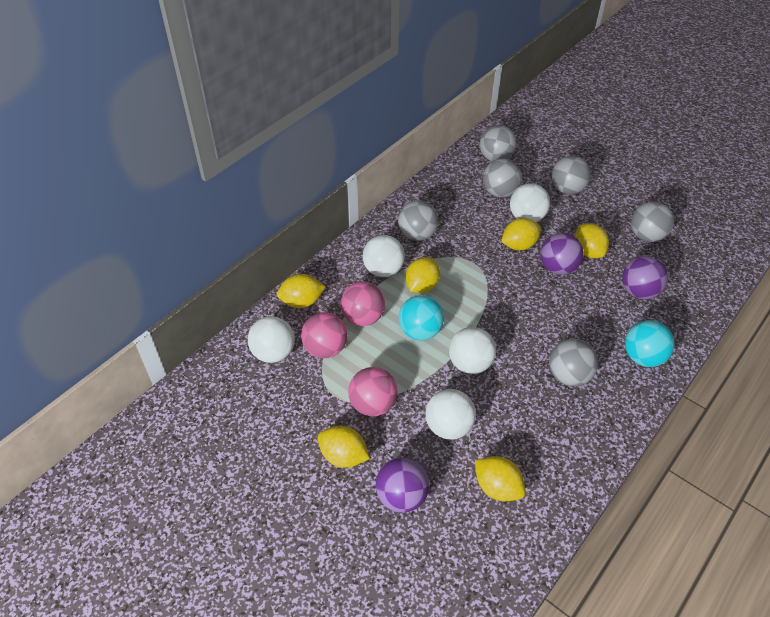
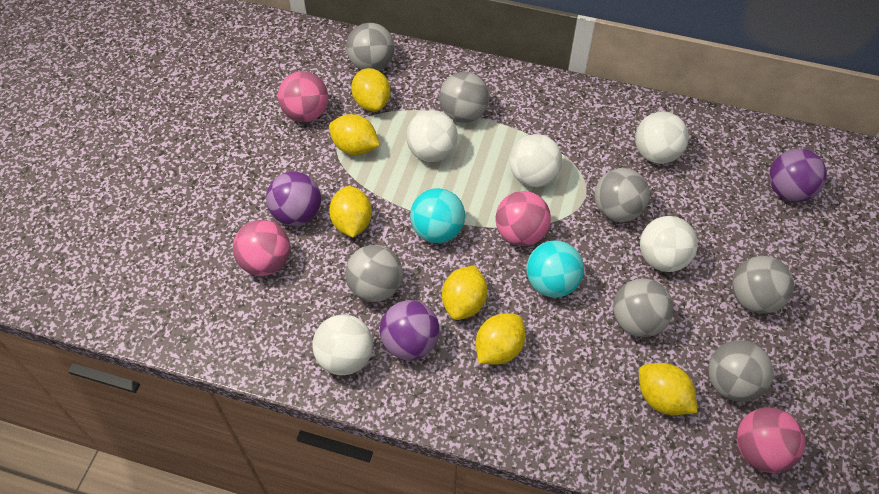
grey ball: [398,200,438,241] [480,125,516,161] [483,159,522,197] [549,339,598,386] [551,156,591,194] [631,201,674,242] = 6 -> [345,245,403,302] [346,23,395,71] [439,72,489,123] [595,168,650,222] [613,278,674,337] [708,340,773,402] [732,256,794,314] = 7
pink ball: [301,312,348,358] [340,281,385,326] [348,367,398,416] = 3 -> [233,220,290,276] [278,71,328,122] [495,191,551,246] [737,407,805,473] = 4

